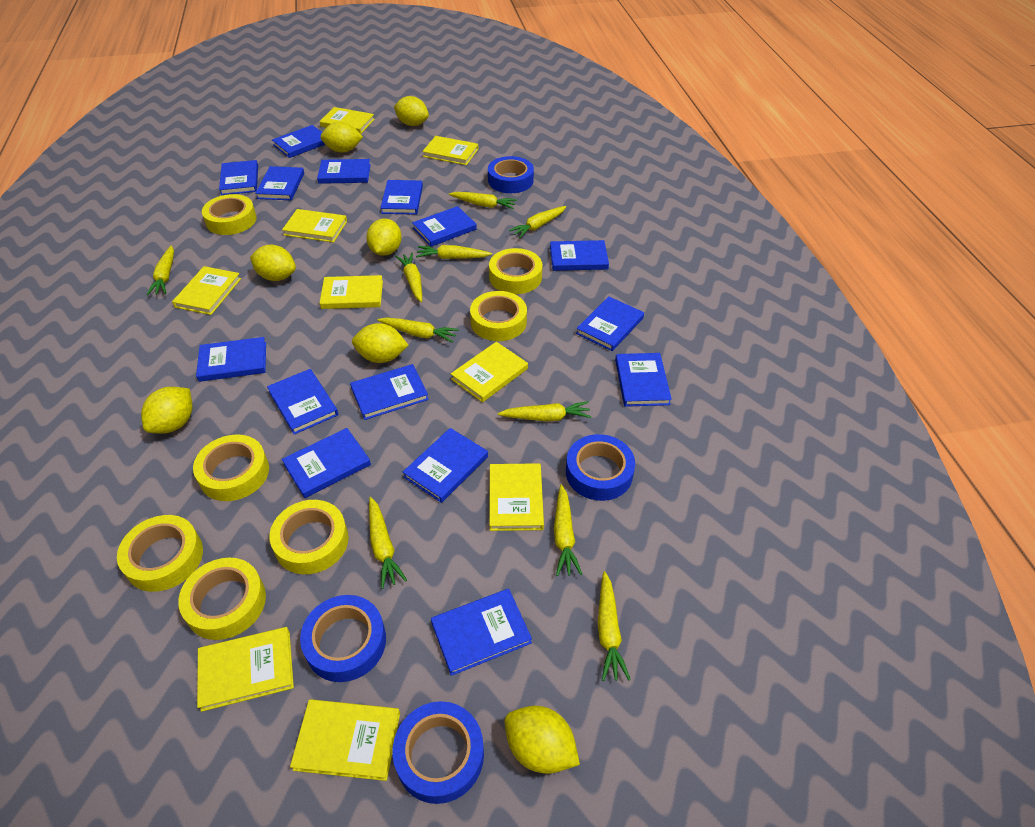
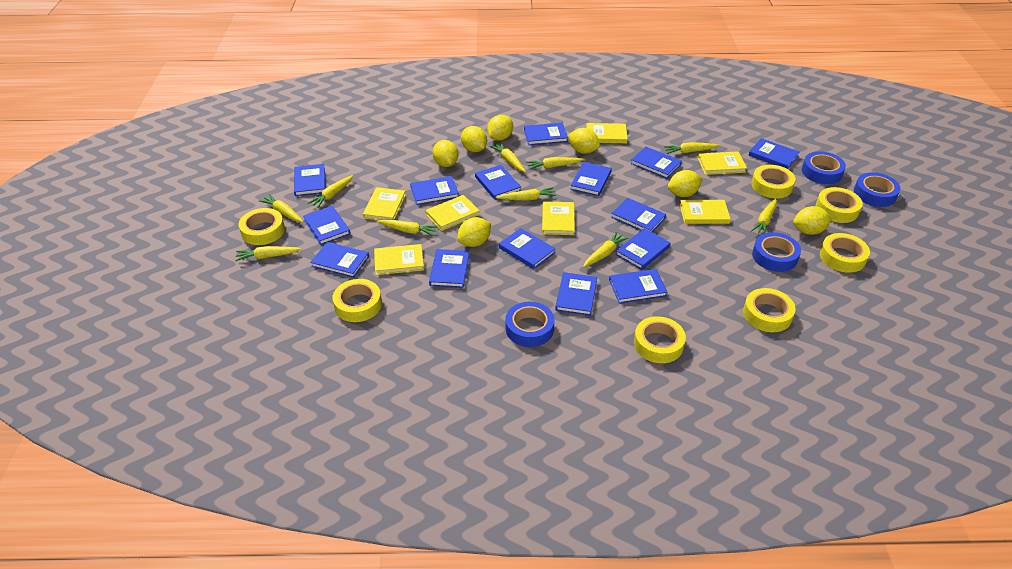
yellow book: [172,266,241,315] [197,627,294,712] [282,209,347,243] [290,699,400,781] [320,107,375,134] [320,275,383,309] [422,136,478,165] [451,342,528,402] [489,463,544,531] = 9 -> [363,187,406,220] [374,244,424,275] [425,195,480,231] [542,201,575,235] [586,123,628,143] [680,200,731,224] [698,151,747,175] = 7

